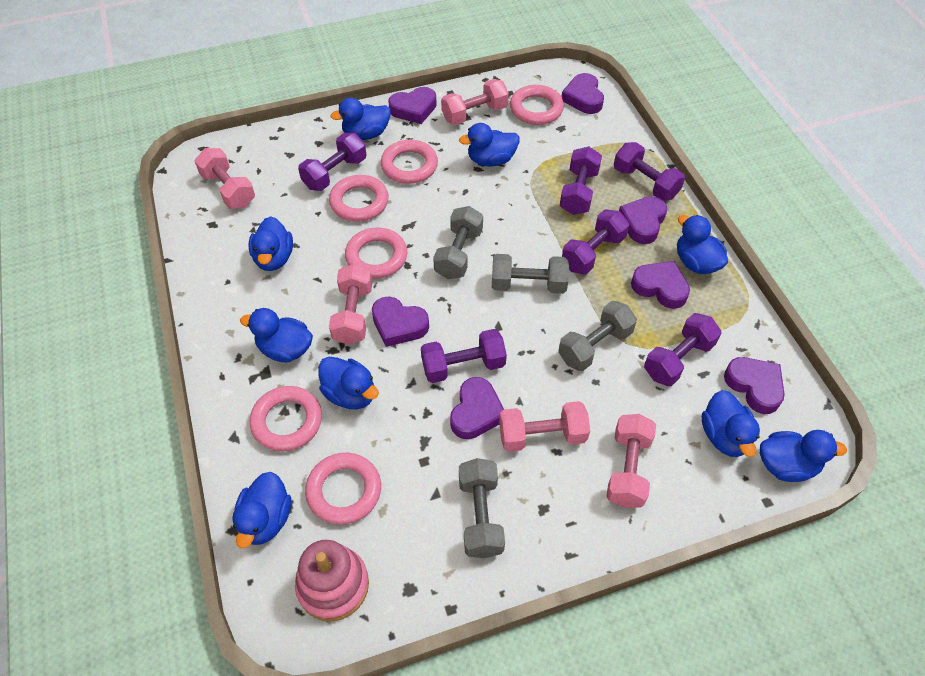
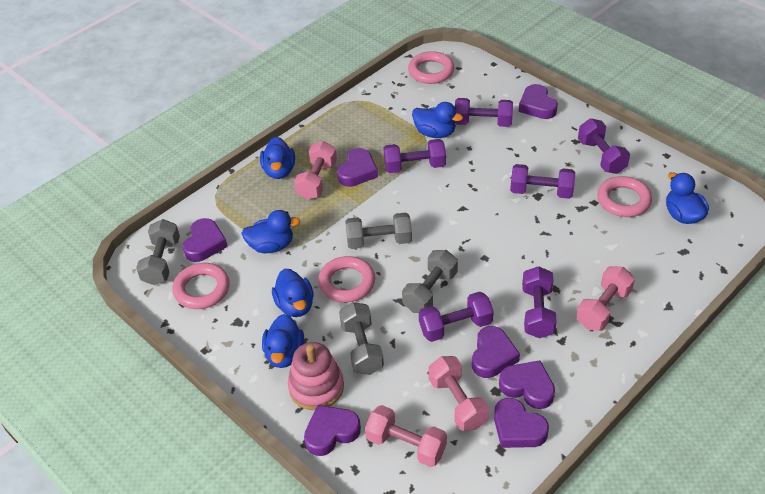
blue duck: [232,472,291,549] [240,308,313,362] [249,216,293,271] [318,357,379,409] [330,98,391,140] [459,123,520,166] [677,215,728,274] [702,390,760,457] [760,430,847,482] = 9 -> [241,210,300,253] [260,137,295,179] [262,314,304,368] [272,269,314,317] [412,102,463,138] [666,173,709,224] = 6
pink dumbbell: [195,148,255,209] [329,264,372,345] [441,79,509,125] [499,401,590,452] [606,414,656,508] = 5 -> [294,141,337,200] [365,405,447,467] [428,356,489,431] [576,266,635,331] = 4
pink ring: [250,386,322,451] [305,453,381,525] [329,175,389,222] [345,227,407,279] [381,140,438,184] [510,85,564,125] = 6 -> [172,263,230,309] [318,256,375,303] [408,51,454,84] [597,176,652,217] = 4

